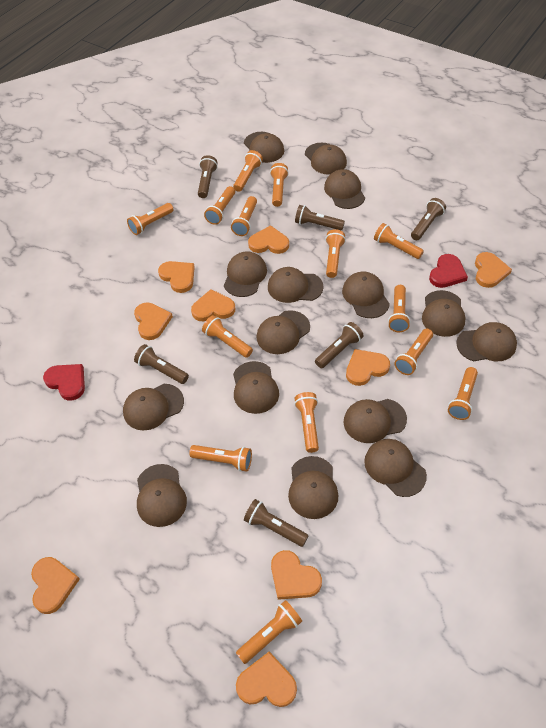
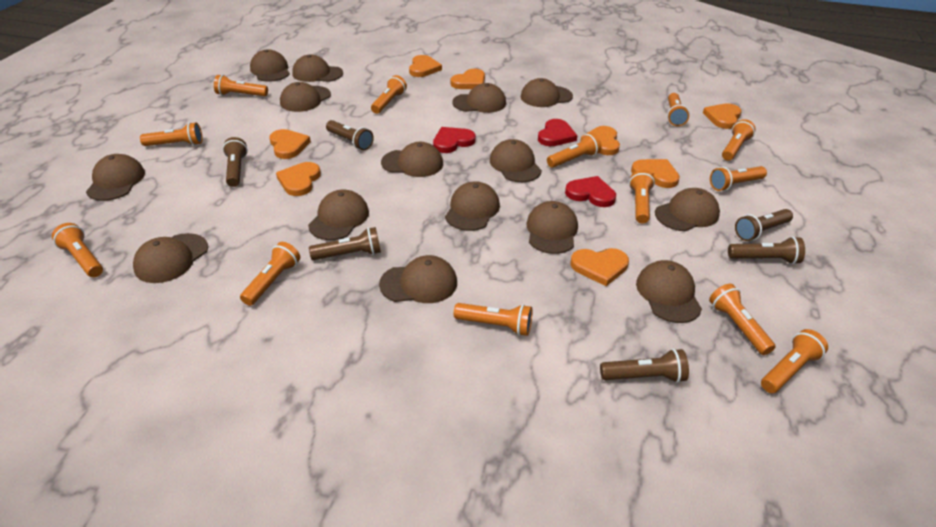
orange flashlight: [127,203,174,235] [189,445,252,472] [202,315,253,358] [204,186,235,225] [231,196,257,236] [233,150,263,192] [236,600,302,664] [270,163,289,207] [294,392,319,453] [325,229,346,278] [374,223,424,259] [388,285,410,332] [394,329,433,375] [448,367,478,420] = 14 -> [52,223,103,277] [140,122,203,146] [214,75,268,96] [240,242,300,306] [371,75,407,114] [454,303,532,336] [547,133,602,168] [629,170,655,223] [667,93,689,126] [709,284,776,355] [710,166,767,191] [722,119,756,161] [761,329,828,393] = 13
orange heart: [31,557,80,614] [134,303,173,340] [158,261,195,293] [191,289,235,321] [236,652,297,707] [248,225,289,254] [271,550,322,600] [346,349,390,386] [475,252,512,288] = 9 -> [269,129,311,159] [276,162,321,196] [409,55,442,77] [450,69,485,89] [571,248,629,286] [580,126,620,155] [631,159,680,188] [703,103,741,129] = 8
red heart: [43,364,85,401] [429,254,468,288] = 2 -> [433,127,476,153] [538,119,578,146] [565,176,616,207] = 3

